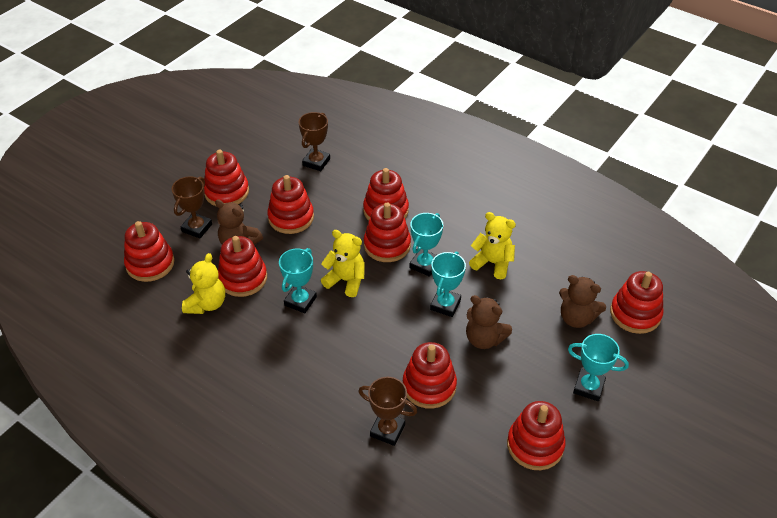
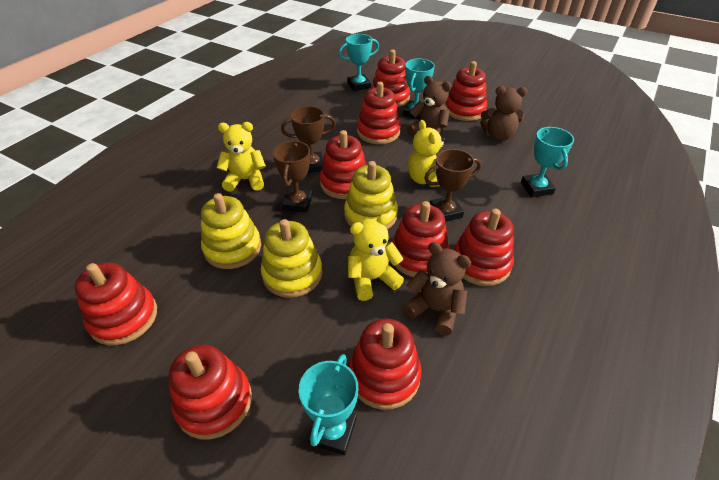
yellow stacking toy: none = 0 -> [201,193,261,269] [261,219,322,298] [344,161,398,229] = 3

